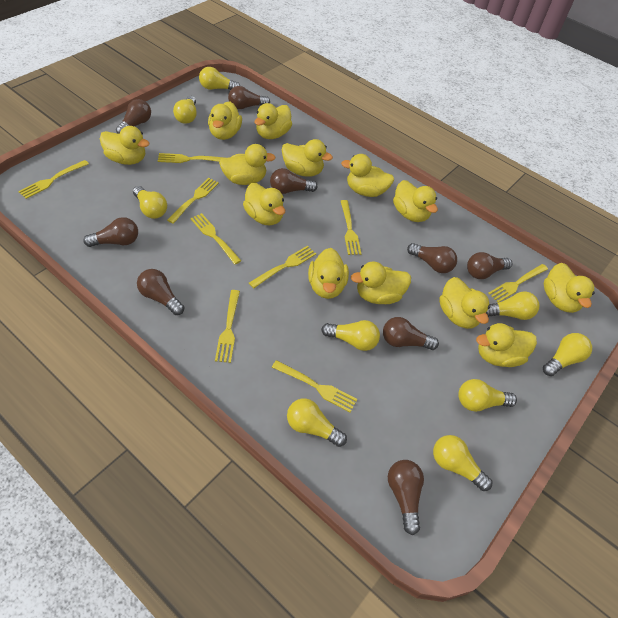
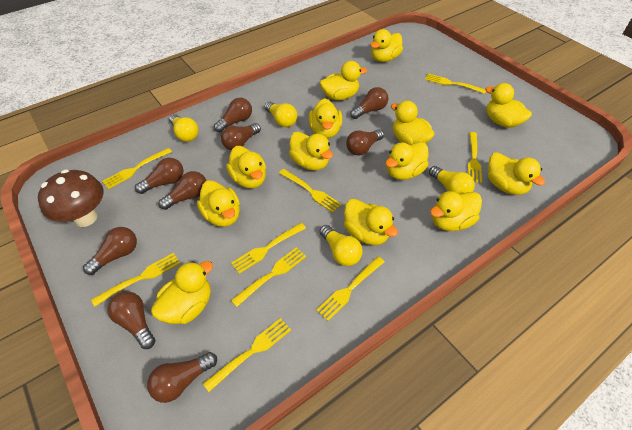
brown mushroom: none = 0 -> [38,170,104,227] = 1
yellow light bulb: [133,186,167,219] [173,96,197,124] [199,67,240,90] [287,398,347,447] [321,320,380,351] [433,435,492,491] [458,379,517,412] [486,291,540,320] [543,333,592,376] = 9 -> [169,114,199,142] [264,101,297,127] [320,225,363,266] [429,166,475,194] = 4

